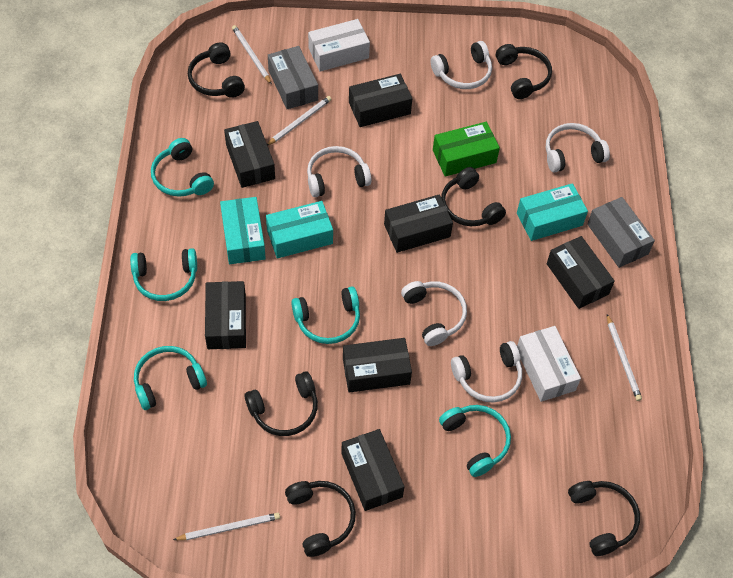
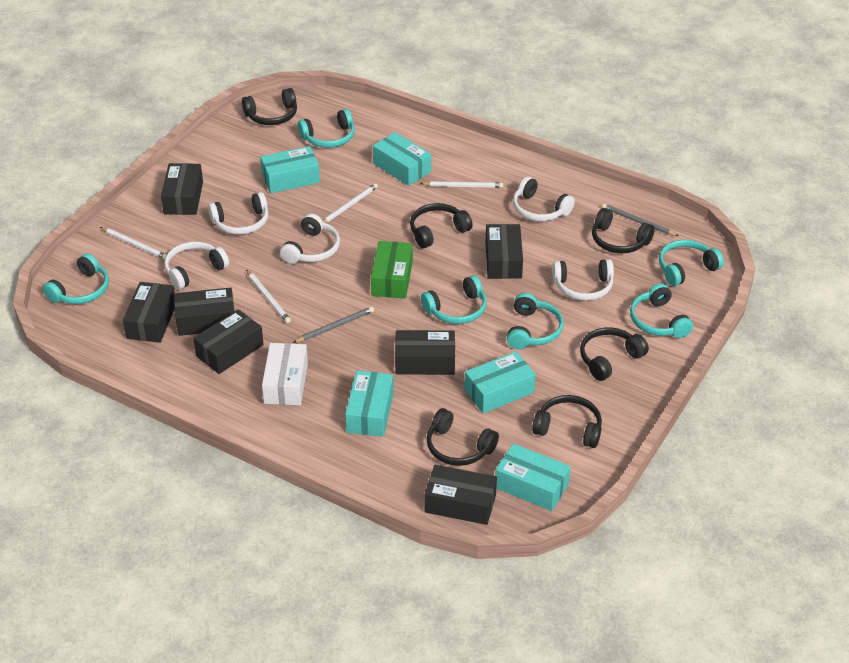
grey box: [268,46,318,109] [587,197,655,268] = 2 -> none = 0
grey pencil: none = 0 -> [293,307,374,343] [602,204,678,236] = 2
turquoise box: [220,197,266,264] [266,201,333,258] [517,183,588,241] = 3 -> [260,146,320,193] [345,371,394,437] [373,132,431,186] [464,351,536,414] [495,443,570,511] = 5
turquoise headphones: [130,248,197,301] [134,346,207,410] [151,138,214,197] [291,286,360,344] [439,405,511,477] = 5 -> [43,253,109,304] [298,109,355,148] [421,275,487,324] [507,293,563,349] [630,283,693,338] [659,240,724,286] = 6
white box: [308,19,370,71] [517,326,581,402] = 2 -> [262,343,308,405] = 1

